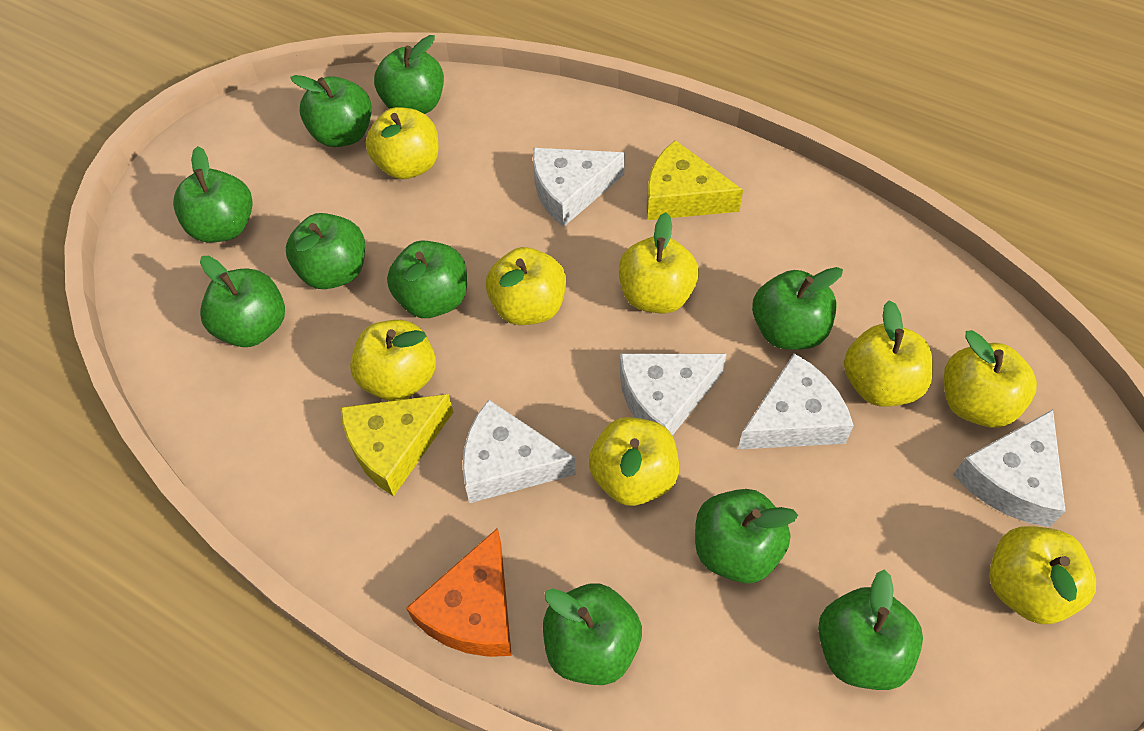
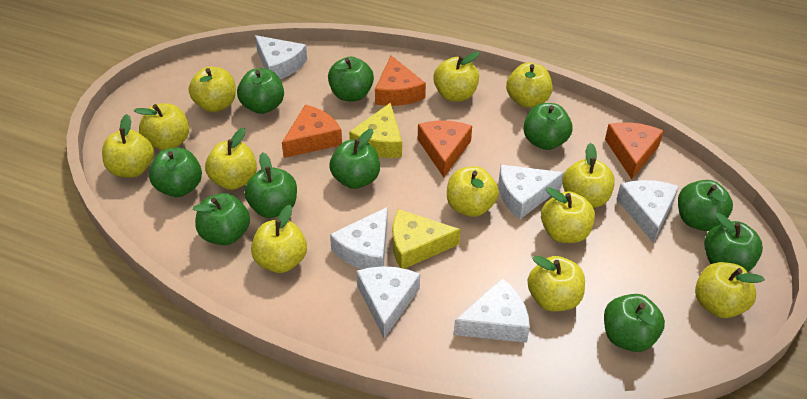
orange cheese: [406,528,512,657] = 1 -> [282,104,342,158] [375,56,426,106] [418,120,472,177] [605,122,664,179] = 4
white cheese: [462,400,576,503] [533,148,625,227] [620,354,727,436] [738,353,854,449] [953,410,1065,527] = 5 -> [255,35,307,80] [330,207,388,269] [357,266,420,339] [454,278,530,343] [499,165,564,219] [617,180,679,243] = 6
yellow apple: [350,320,436,401] [366,107,439,179] [486,247,566,325] [589,417,679,506] [619,212,699,313] [844,300,933,407] [944,330,1037,428] [989,526,1096,624] = 8 -> [102,114,154,178] [134,103,189,150] [189,67,236,112] [205,128,257,190] [251,205,307,273] [433,52,480,102] [447,166,499,217] [506,63,553,108] [527,256,585,312] [541,187,595,243] [562,143,615,208] [695,262,765,318] = 12

